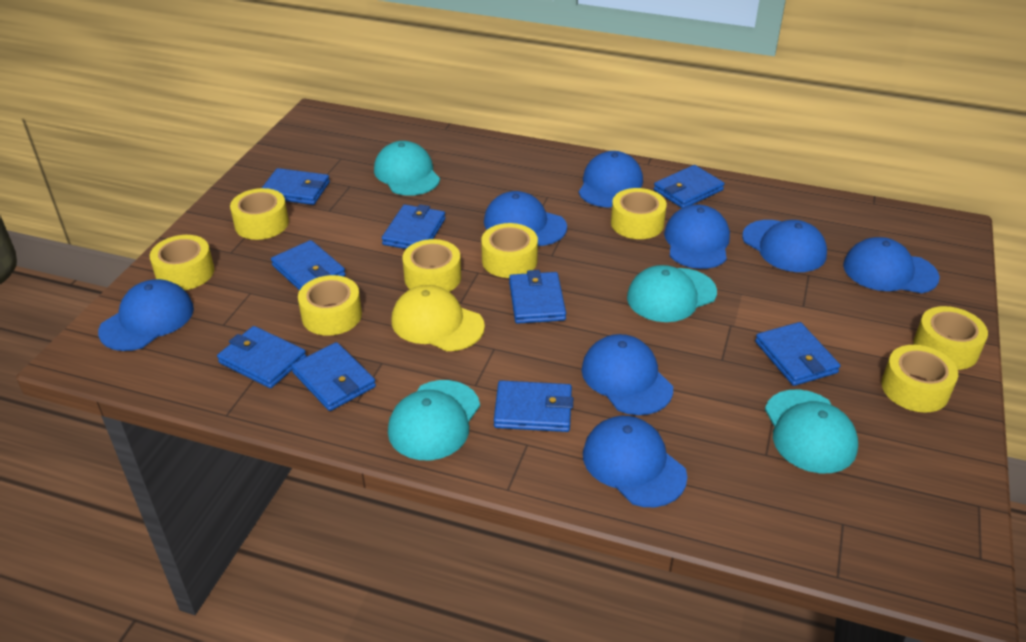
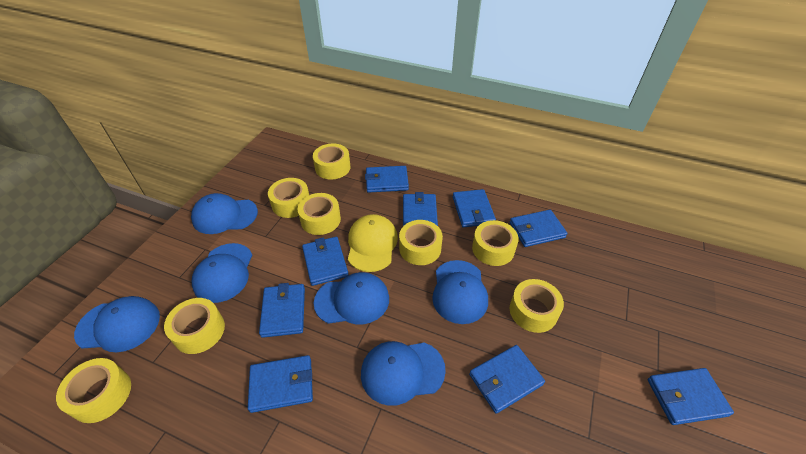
blue cap: [98,279,194,351] [484,191,567,246] [578,151,643,207] [581,334,673,415] [583,416,687,507] [664,205,730,269] [742,220,827,272] [843,237,940,293] = 8 -> [74,296,160,352] [191,193,258,234] [192,243,252,303] [314,272,389,324] [361,341,446,406] [432,260,488,324] = 6
turquoise cap: [374,141,440,196] [388,380,480,460] [627,265,717,322] [765,390,858,473] = 4 -> none = 0

